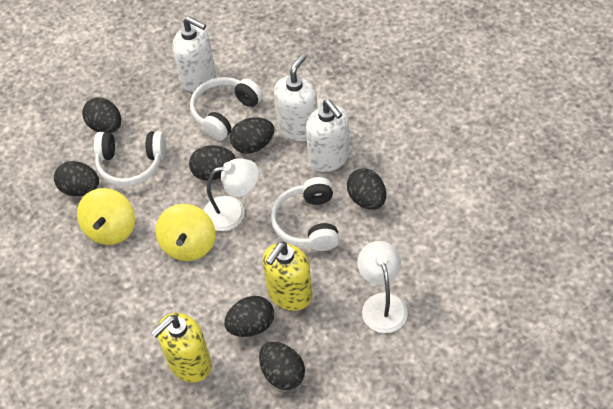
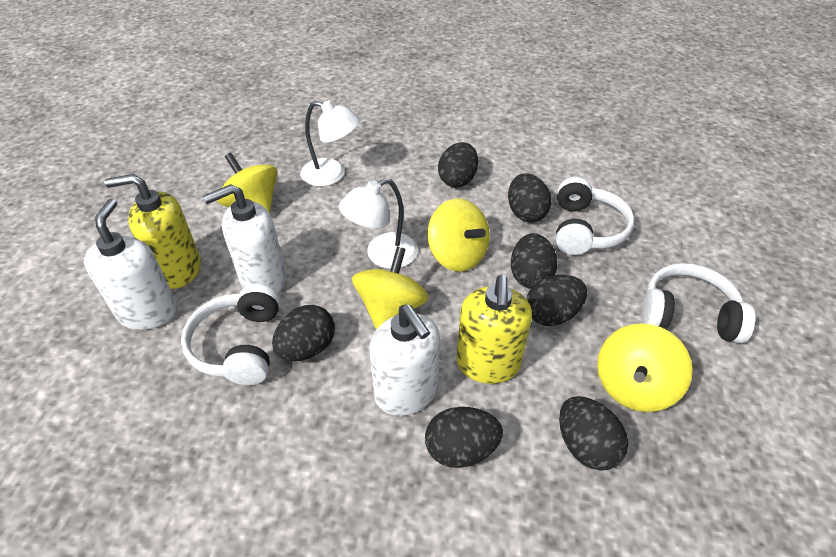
yellow spinning top: [77,188,135,245] [155,204,215,261] = 2 -> [217,153,278,213] [352,247,429,330] [427,198,490,272] [597,323,693,412] = 4

